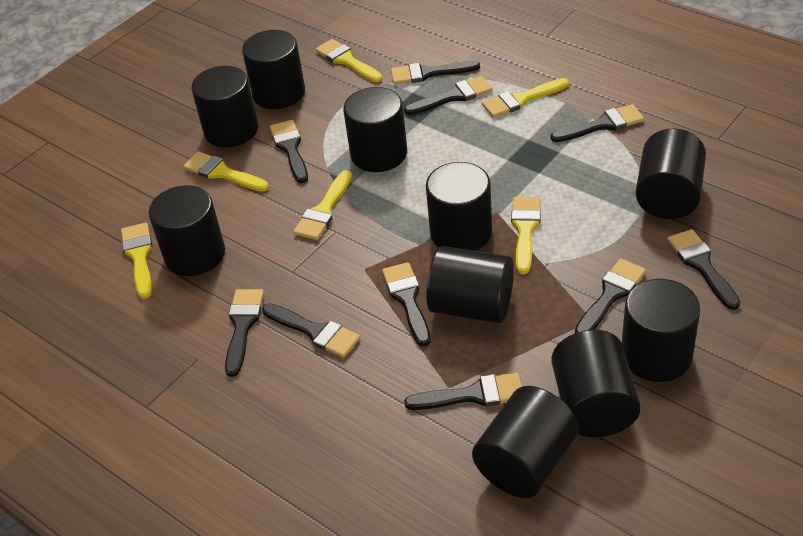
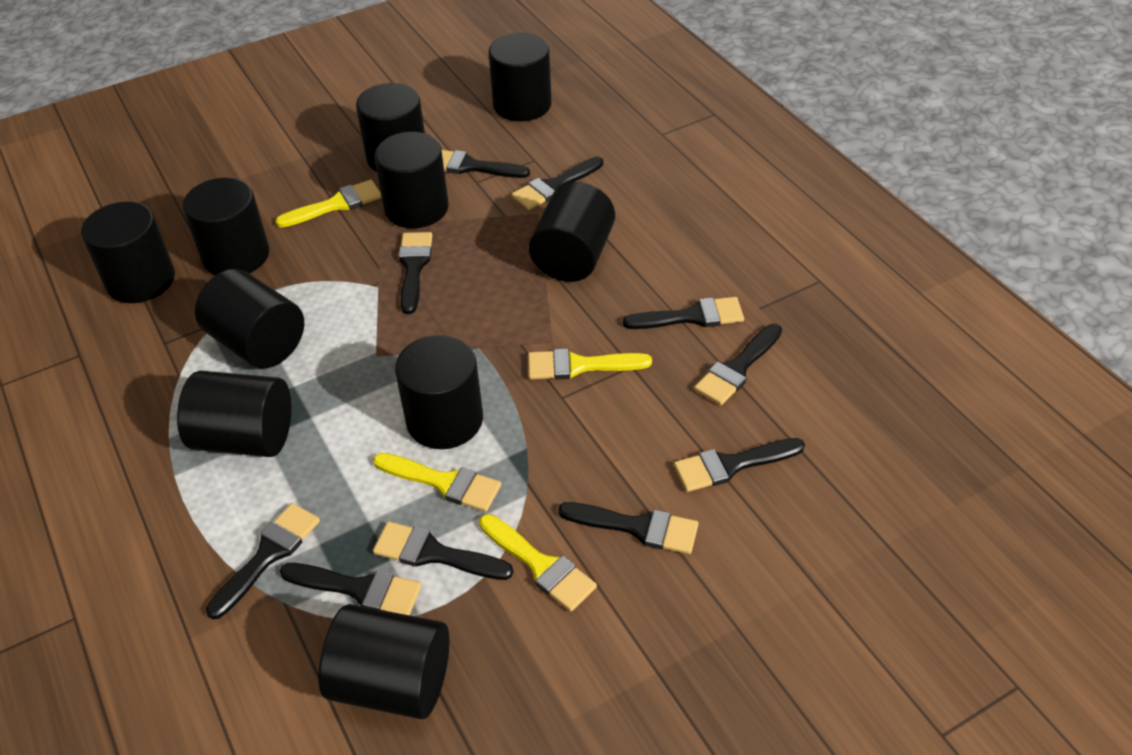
yellow brush: [121,223,152,299] [183,152,269,192] [293,170,352,240] [315,39,382,82] [482,78,569,118] [511,197,541,274] = 6 -> [275,180,382,228] [373,453,501,512] [479,514,597,612] [528,348,652,379] = 4

